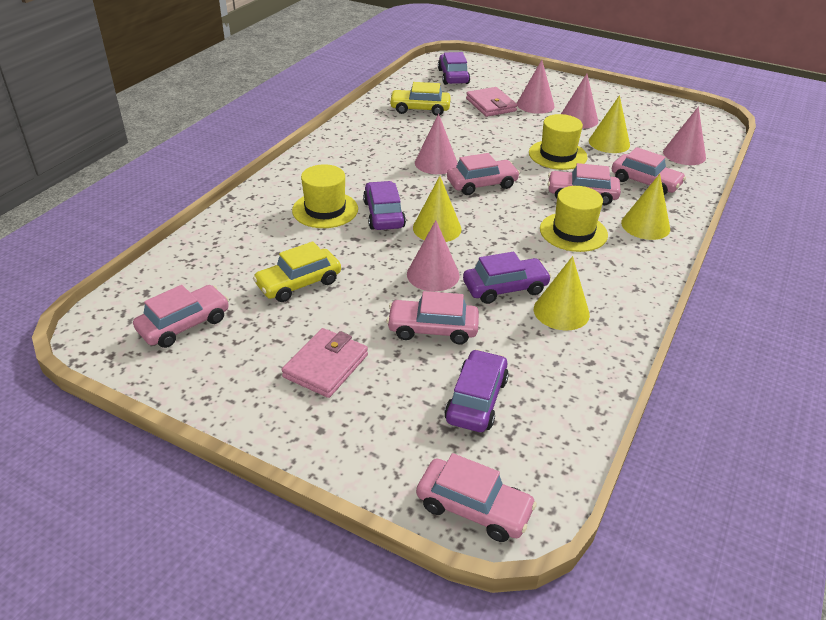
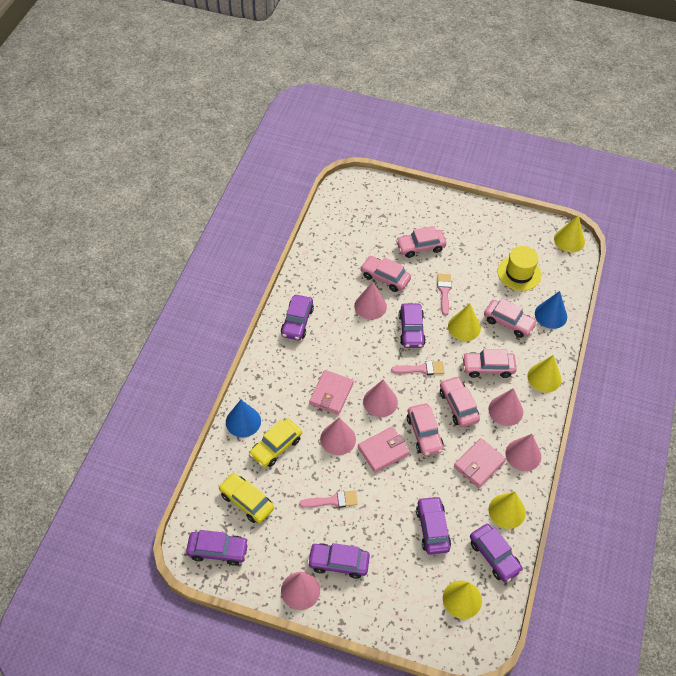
blue cone: none = 0 -> [226,400,261,437] [535,291,567,329] = 2
pink brush: none = 0 -> [299,490,358,508] [391,361,445,375] [437,274,452,316] = 3
pink cone: [407,220,460,292] [415,114,458,174] [517,60,555,114] [561,74,598,129] [663,106,706,165] = 5 -> [281,572,320,610] [320,417,356,455] [354,282,387,320] [363,379,398,417] [488,388,523,426] [506,434,541,471] = 6
pink wallet: [282,328,368,398] [466,87,517,117] = 2 -> [309,370,354,415] [358,427,410,473] [454,438,506,488] = 3
purple car: [363,181,406,230] [438,52,470,85] [444,349,509,432] [463,252,552,304] = 4 -> [186,530,249,566] [281,295,314,340] [307,543,370,579] [399,303,426,348] [416,496,451,555] [470,524,523,582] = 6
yellow cone: [413,176,462,242] [534,256,590,330] [589,95,630,153] [621,174,670,240] = 4 -> [443,581,482,619] [448,304,481,341] [488,492,526,529] [527,355,562,393] [554,215,585,253] = 5
yellow hat: [292,164,358,228] [529,114,587,170] [540,186,608,252] = 3 -> [498,246,541,291] = 1

